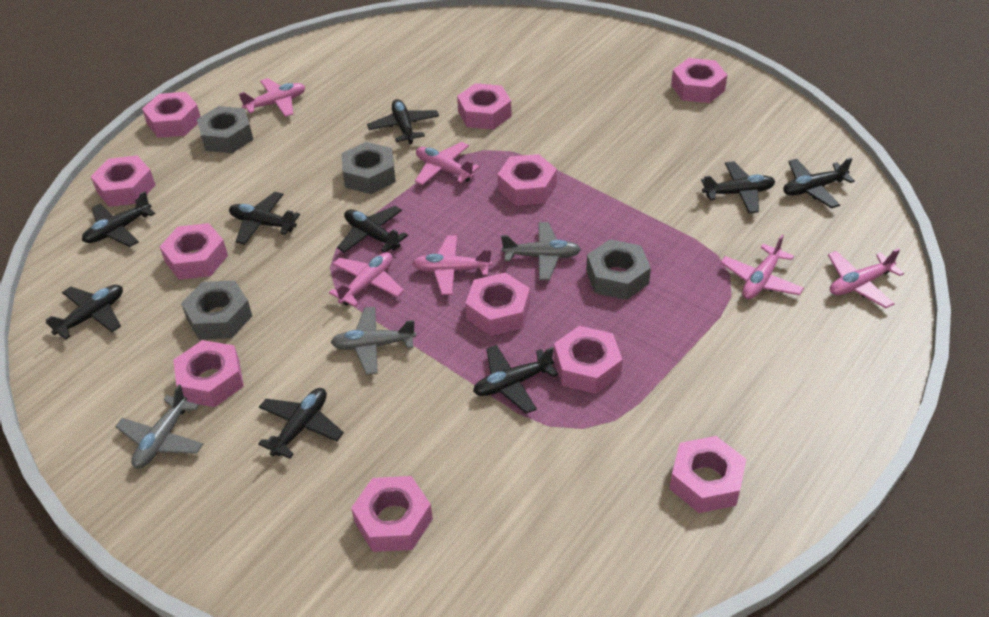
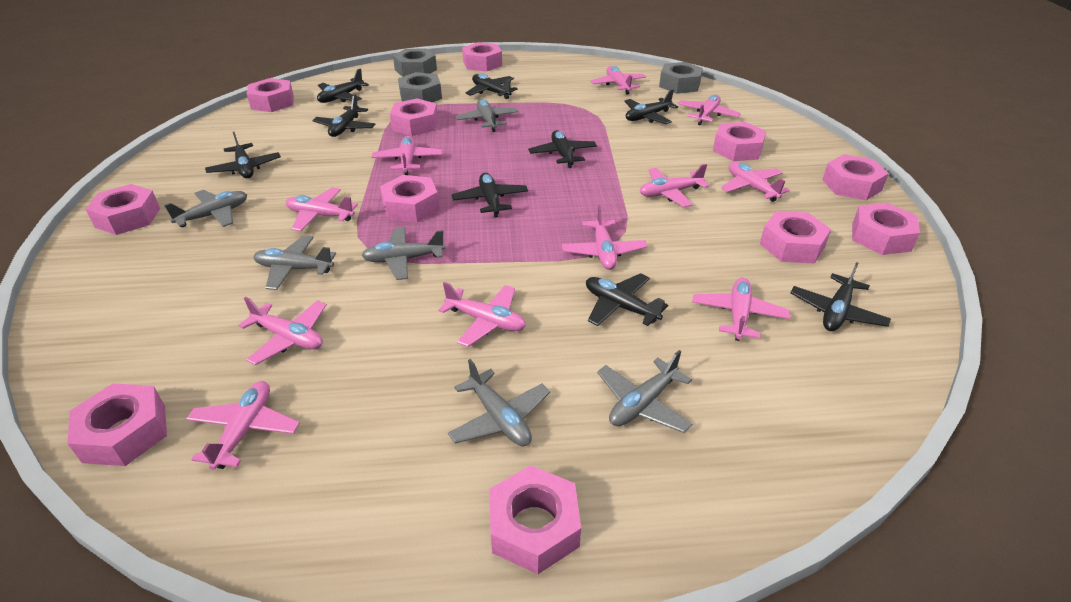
grey nut: [181,280,252,340] [197,106,253,153] [342,142,396,194] [586,239,651,300] = 4 -> [393,49,437,77] [398,72,442,102] [659,62,703,94] = 3
grey plane: [115,385,203,469] [331,307,416,375] [501,222,581,280] = 3 -> [164,190,247,227] [253,235,336,290] [361,227,445,280] [448,359,550,446] [455,99,519,132] [597,350,692,433] = 6
pink plane: [239,78,305,117] [329,252,404,307] [412,236,492,295] [415,142,480,185] [720,235,804,299] [828,248,904,308] = 6 -> [186,381,300,470] [238,297,327,365] [286,187,358,231] [372,136,442,175] [438,282,526,347] [562,205,647,270] [590,66,646,95] [640,164,709,207] [678,95,741,125] [692,278,790,341] [721,162,790,202] = 11

